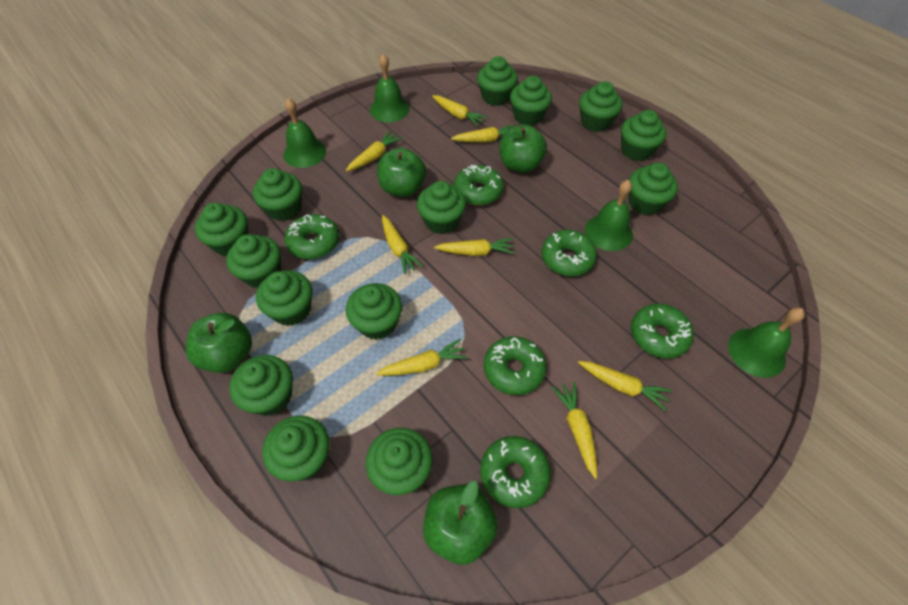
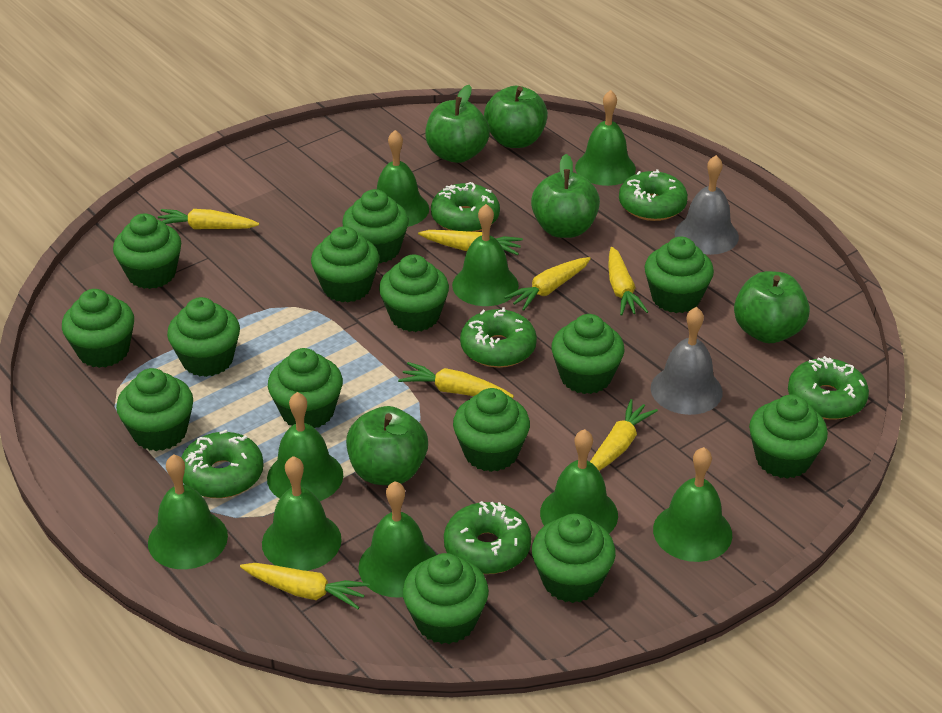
green apple: [186,313,252,373] [377,148,426,197] [423,481,498,565] [499,125,547,173] = 4 -> [346,406,428,485] [425,85,490,163] [484,86,548,148] [531,154,600,238] [734,271,810,343] = 5
green bell: [283,98,326,168] [370,54,410,122] [585,180,633,251] [728,307,805,378] = 4 -> [148,454,228,569] [262,456,342,571] [267,392,343,501] [358,481,436,598] [377,130,429,227] [452,204,519,306] [540,429,618,534] [575,90,636,186] [653,447,732,562] = 9
grey bell: none = 0 -> [651,307,723,415] [675,155,739,255] = 2
yellow carrot: [346,131,403,171] [376,339,468,376] [382,215,424,275] [432,95,488,127] [434,238,515,256] [451,124,515,142] [552,382,597,479] [578,361,672,411] = 8 -> [158,209,259,229] [240,563,370,609] [398,362,514,398] [418,230,523,255] [504,257,591,311] [590,399,658,471] [608,247,648,316] = 7

